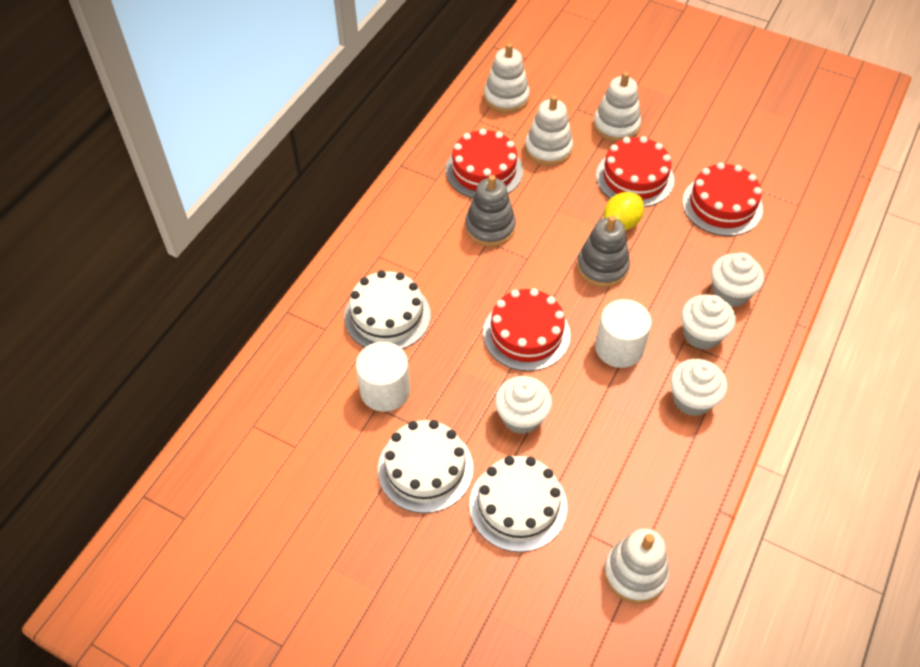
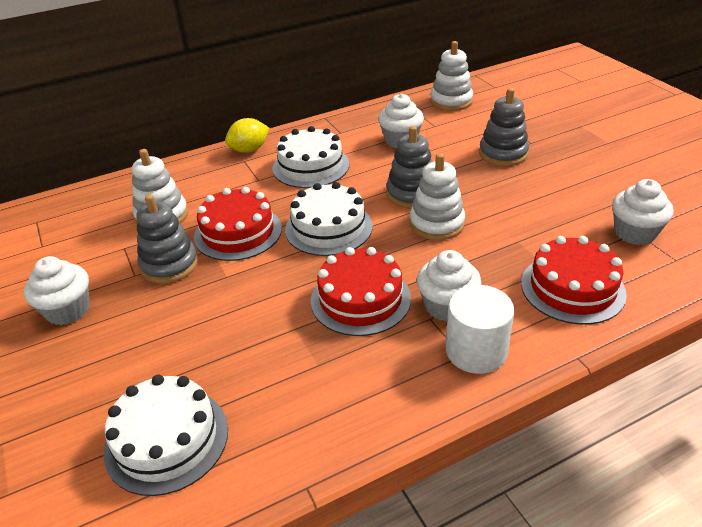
grey stacking toy: [465,175,516,247] [577,215,630,287] = 2 -> [137,194,198,284] [386,126,433,209] [479,88,529,166] = 3
red cake: [446,128,523,198] [483,288,570,371] [596,136,674,207] [682,162,763,236] = 4 -> [194,187,282,261] [311,247,411,336] [521,236,627,325] = 3
white cylinder: [356,342,410,412] [595,299,652,368] = 2 -> [446,285,514,374] = 1
white stacking toy: [484,43,530,113] [525,95,573,166] [593,72,641,142] [604,528,669,604] = 4 -> [132,149,188,224] [410,153,465,240] [430,41,473,111] = 3

